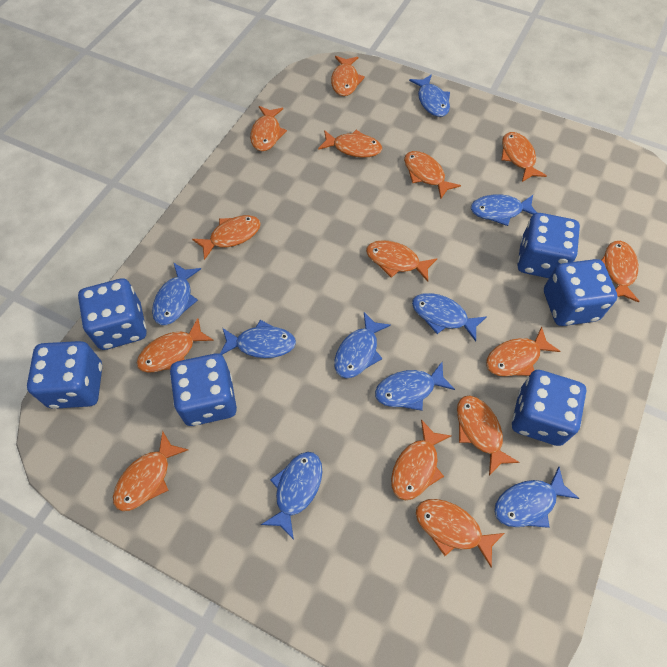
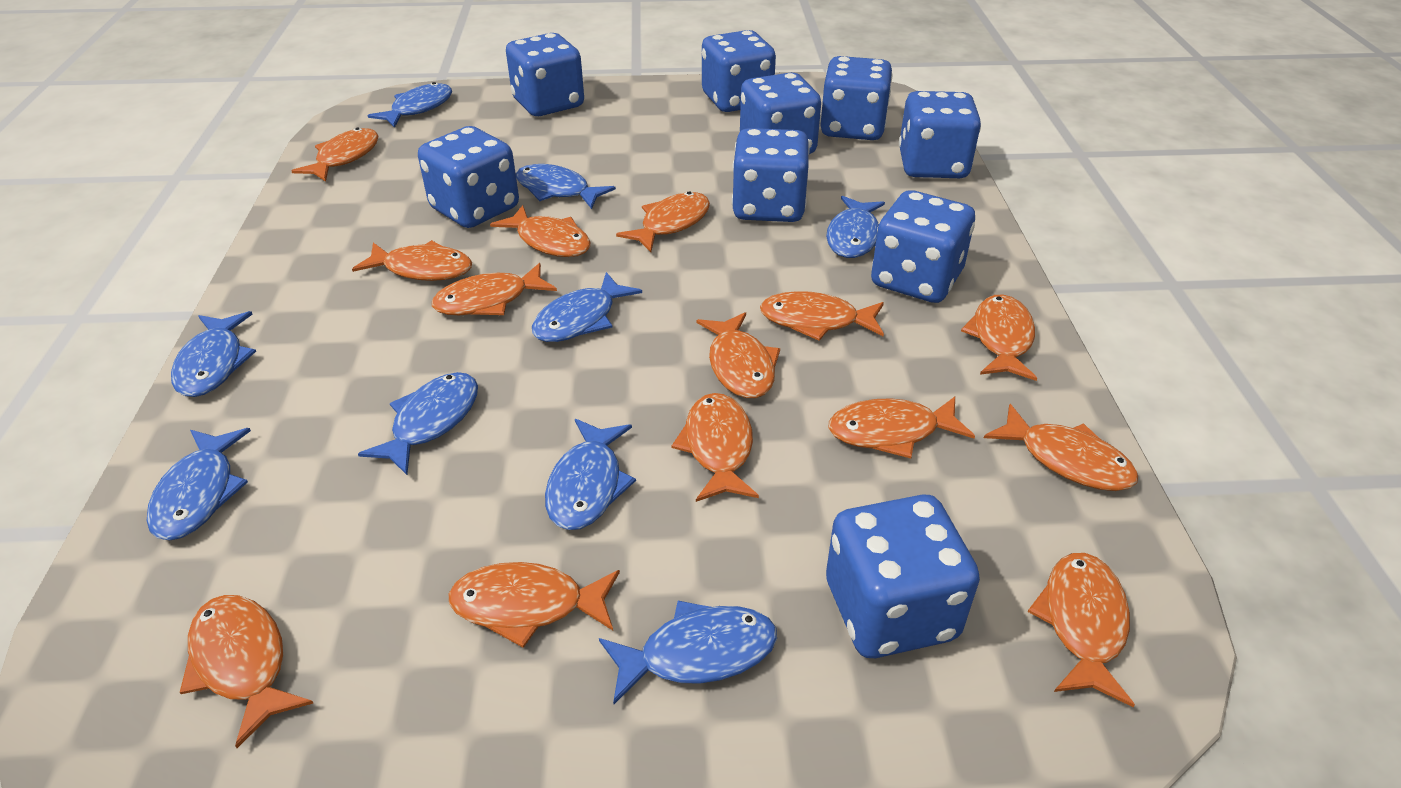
blue dice: [27,341,102,409] [78,279,146,350] [170,353,237,426] [512,370,586,446] [518,213,580,278] [544,259,617,326] = 6 -> [418,126,519,228] [506,33,584,116] [702,30,776,112] [732,128,810,222] [740,72,821,154] [820,56,892,140] [826,494,980,658] [871,190,975,303] [899,91,981,178] = 9

